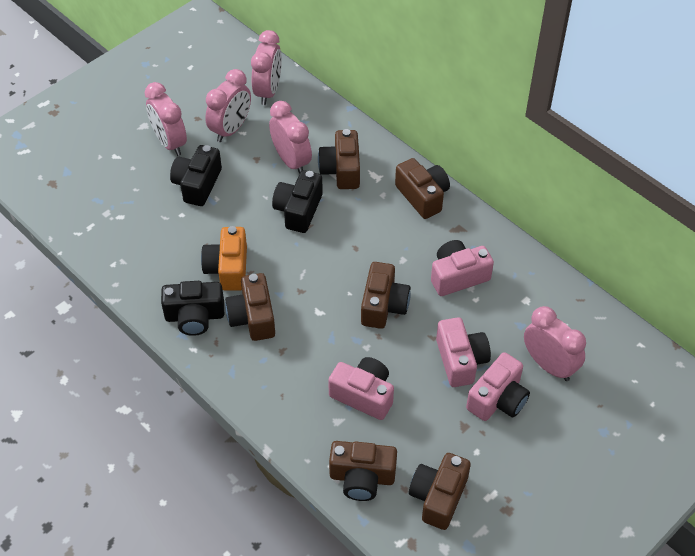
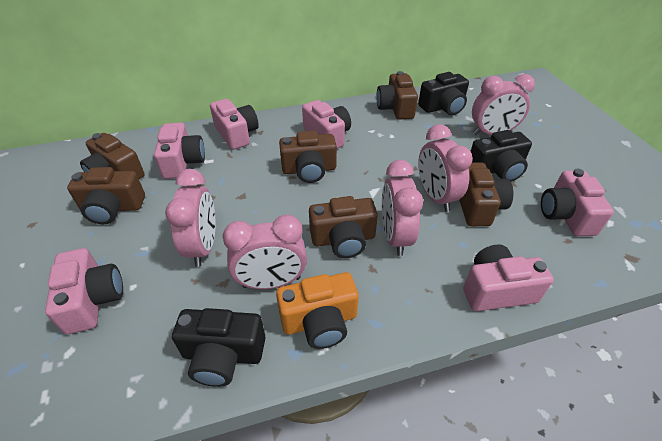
pink camera: [328,357,394,420] [431,240,494,296] [436,317,491,387] [466,352,530,421] = 4 -> [45,248,123,334] [154,123,205,179] [210,99,259,150] [302,100,351,148] [463,245,554,311] [541,169,614,236] = 6

